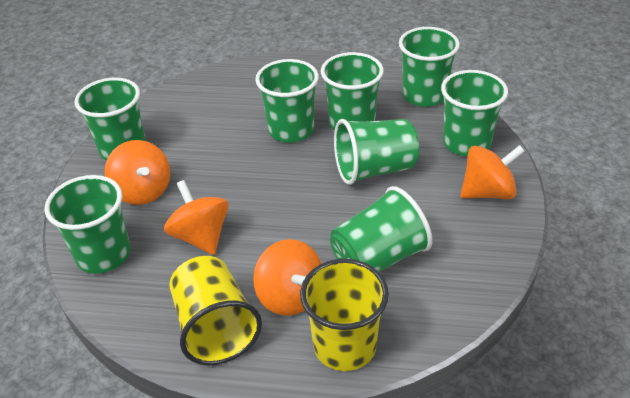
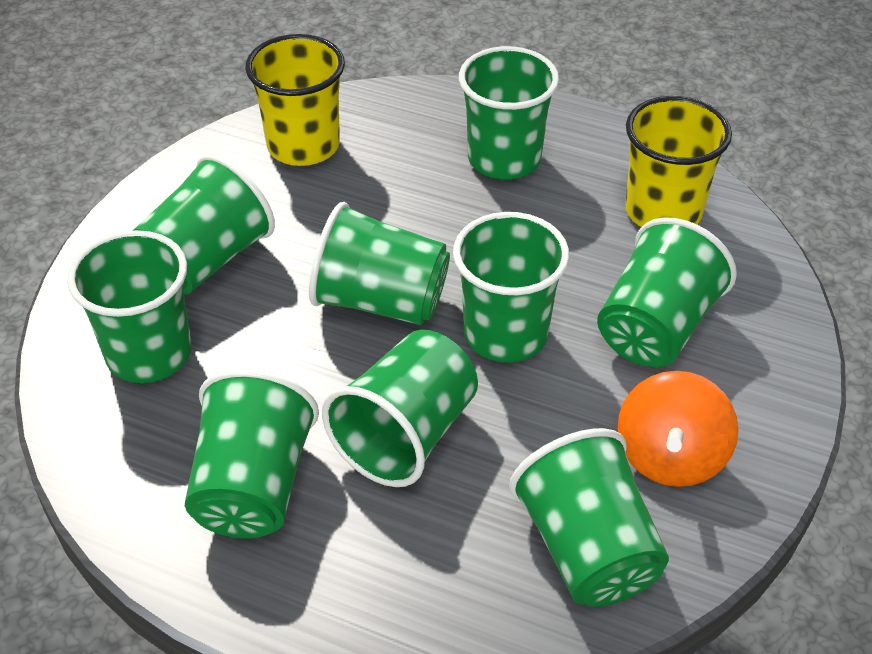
green cup: [45,175,131,274] [75,78,146,161] [255,59,319,142] [321,52,384,130] [330,186,432,272] [334,119,419,185] [399,27,460,107] [441,70,508,156] = 8 -> [67,230,192,383] [133,154,275,294] [185,369,319,539] [309,202,450,325] [322,330,478,487] [453,212,569,363] [459,46,559,179] [509,428,669,607] [597,217,737,367] = 9
orange spinning top: [105,140,170,205] [164,180,229,255] [253,239,321,316] [460,145,525,199] = 4 -> [618,371,739,487] = 1

